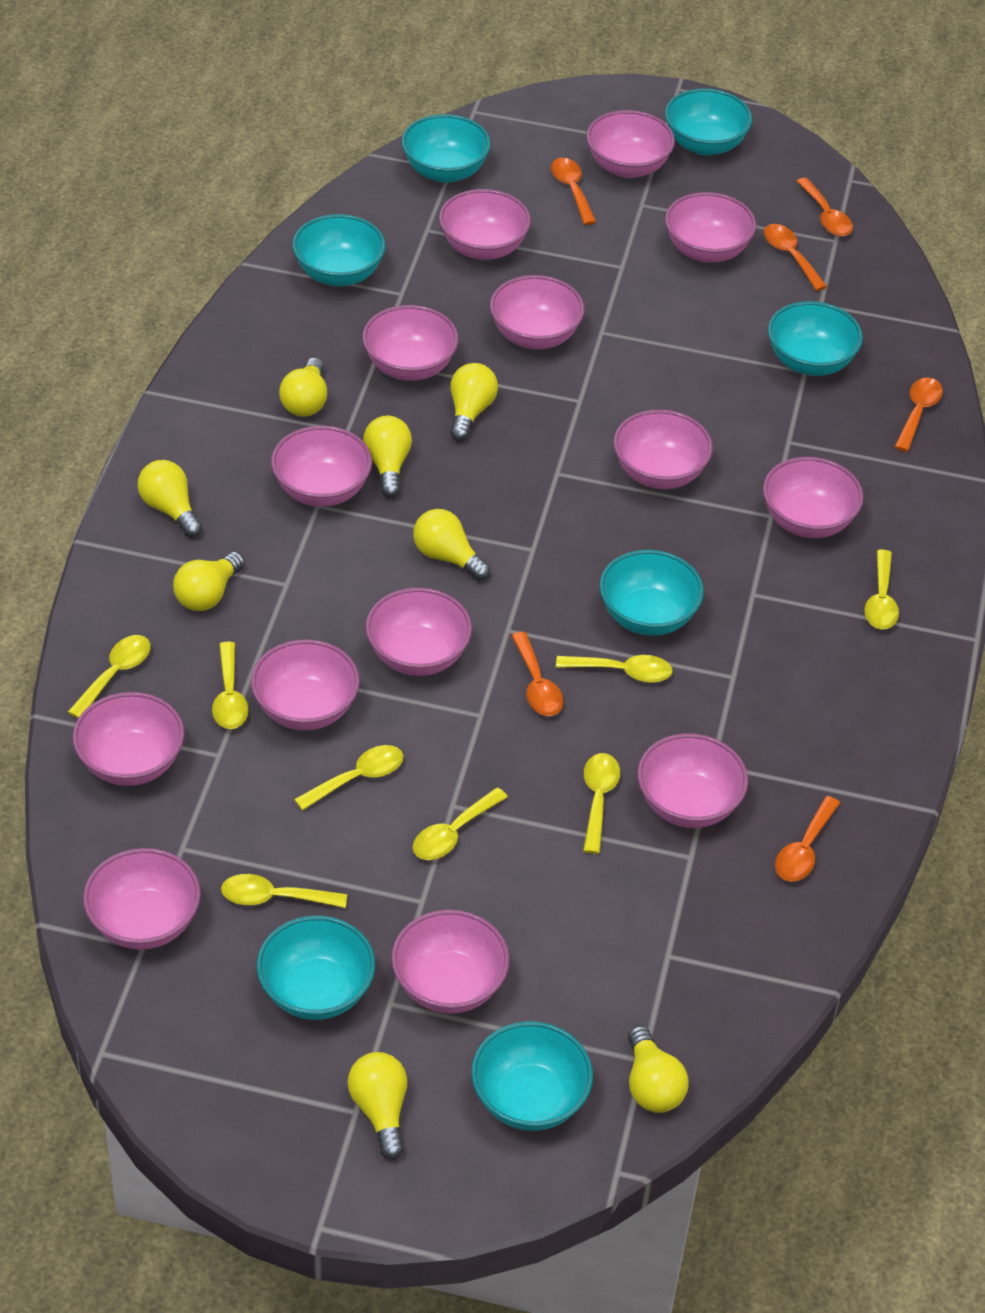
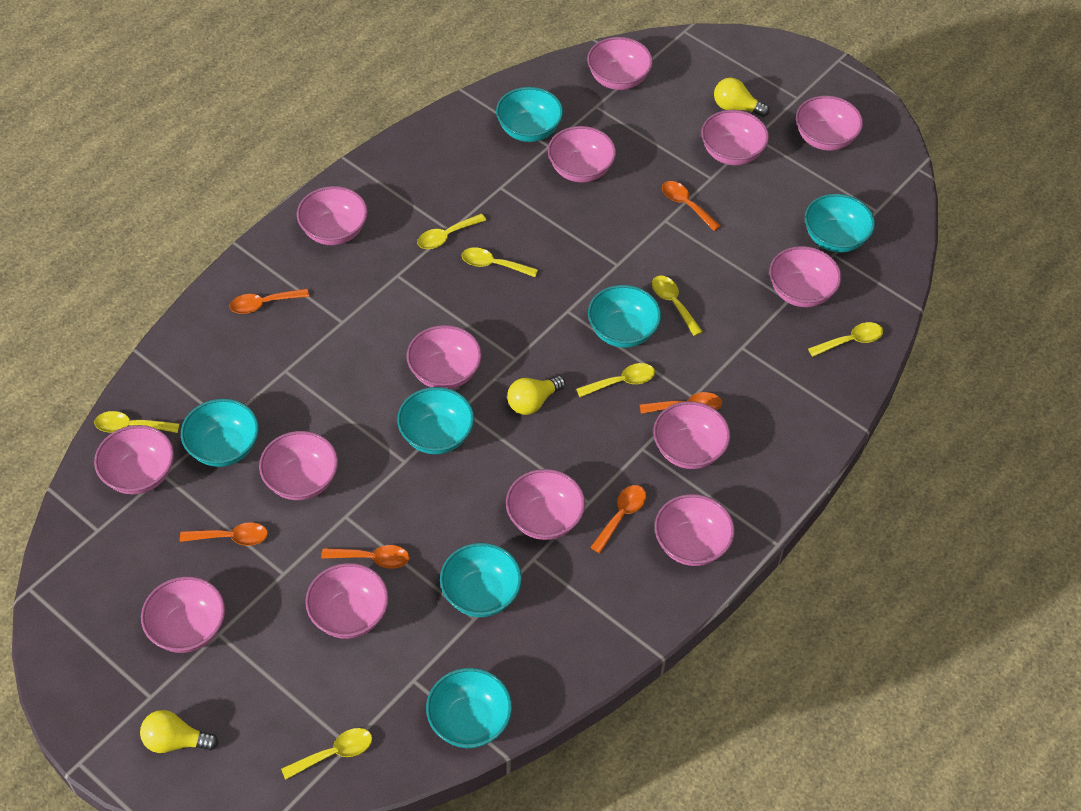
yellow light bulb: [138,460,202,537] [173,552,245,611] [279,358,327,417] [347,1052,407,1160] [363,416,412,498] [413,509,490,581] [450,363,498,441] [628,1025,689,1113] = 8 -> [140,710,219,753] [507,376,566,415] [714,78,770,117] = 3
yellow spoon: [68,635,151,718] [212,642,249,729] [221,874,347,908] [294,745,403,811] [413,787,508,860] [556,655,673,683] [583,753,620,854] [864,549,899,629] = 8 -> [94,411,180,433] [281,728,372,780] [417,214,486,249] [462,247,538,277] [576,363,655,397] [652,276,703,336] [808,322,883,357] = 7

